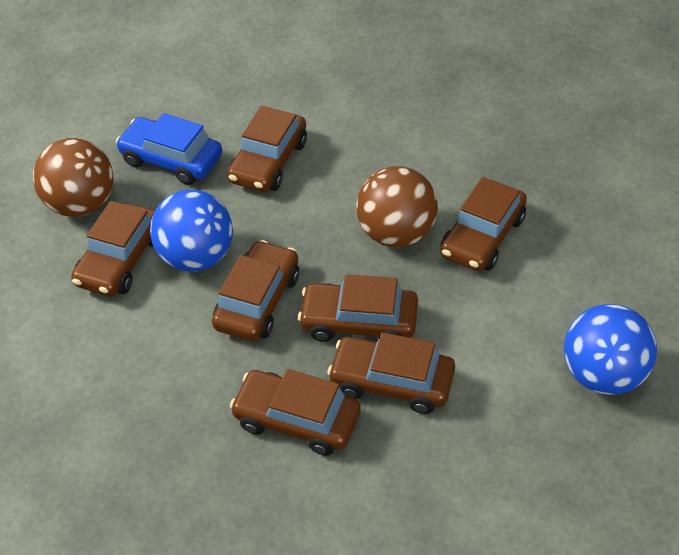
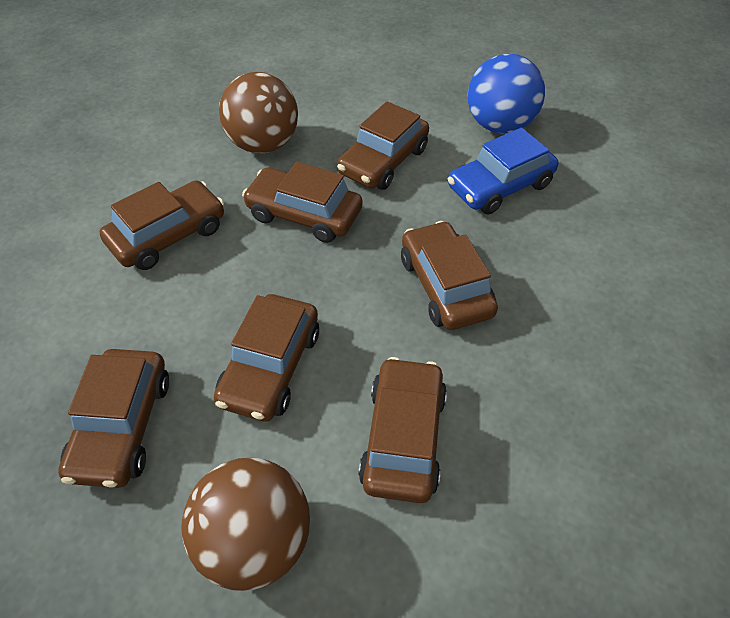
blue ball: [150,190,233,272] [564,304,657,395] = 2 -> [468,53,545,134] = 1

